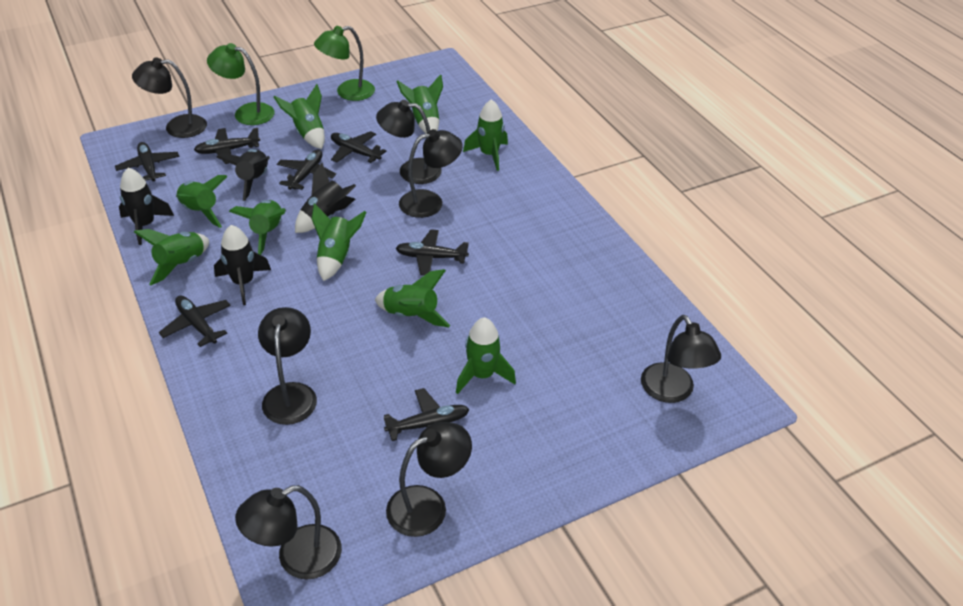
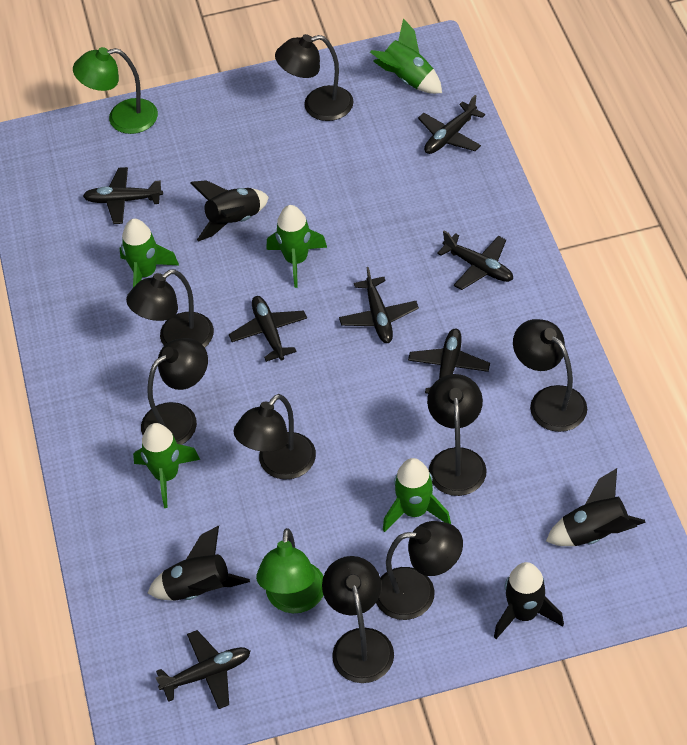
black lamp: [132,57,207,138] [235,485,342,580] [258,307,317,425] [376,100,441,184] [386,422,472,537] [399,129,463,218] [641,315,721,403] = 7 -> [126,269,214,347] [141,338,208,445] [233,394,316,480] [275,34,353,121] [322,556,394,683] [376,521,463,620] [427,374,487,496] [513,319,587,432] = 8
green rocket: [134,229,209,285] [176,175,228,228] [229,200,286,255] [274,84,325,149] [311,203,366,281] [375,269,450,327] [396,74,443,134] [456,317,516,394] [463,99,508,171] = 9 -> [120,219,179,288] [133,423,200,508] [266,205,327,288] [370,18,442,94] [383,458,451,532] = 5

